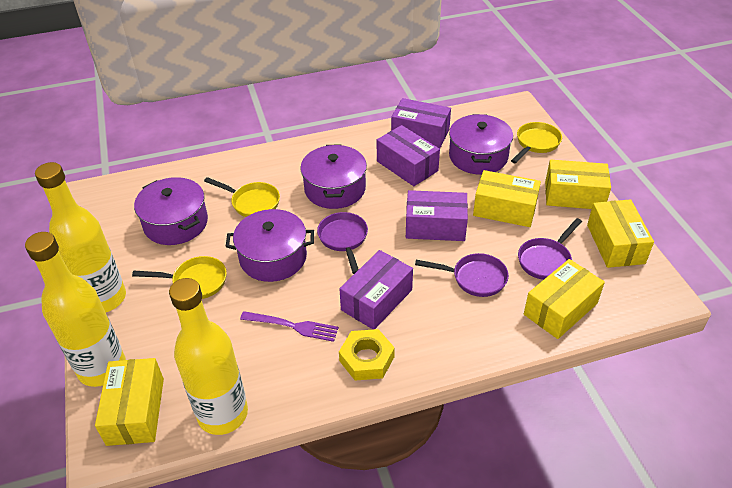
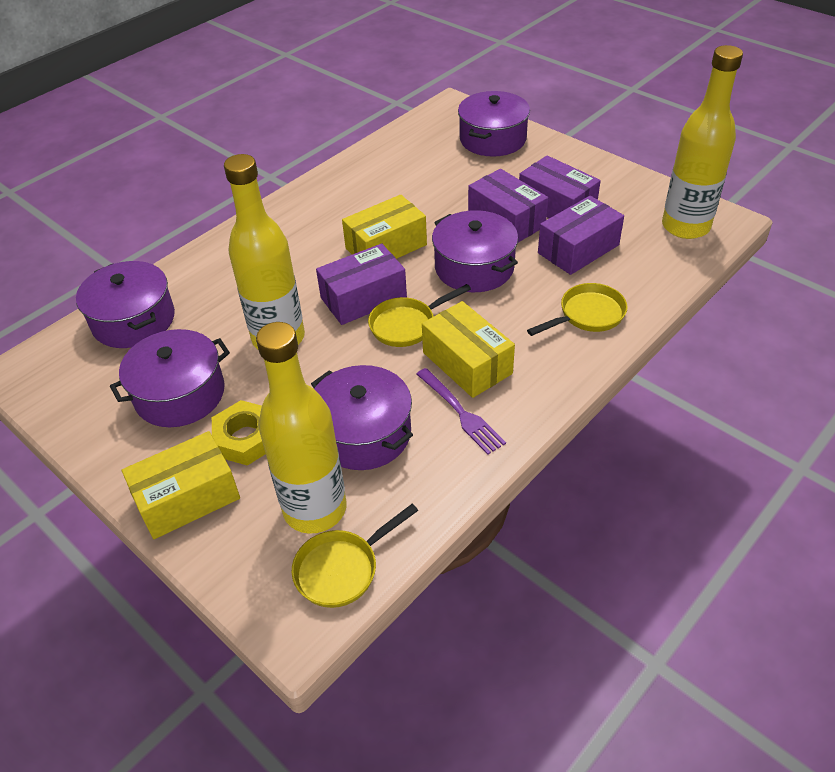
purple pan: [317,212,368,274] [415,253,509,297] [518,218,582,280] = 3 -> none = 0
purple pot: [134,177,208,245] [226,209,314,282] [300,144,367,209] [449,114,513,175] = 4 -> [76,261,175,348] [110,329,230,427] [311,365,413,470] [432,210,518,292] [458,91,530,157] = 5
yellow box: [95,358,164,446] [473,170,541,227] [524,259,605,339] [545,160,611,209] [587,199,654,268] = 5 -> [122,431,240,539] [342,195,427,259] [422,301,515,398] = 3

